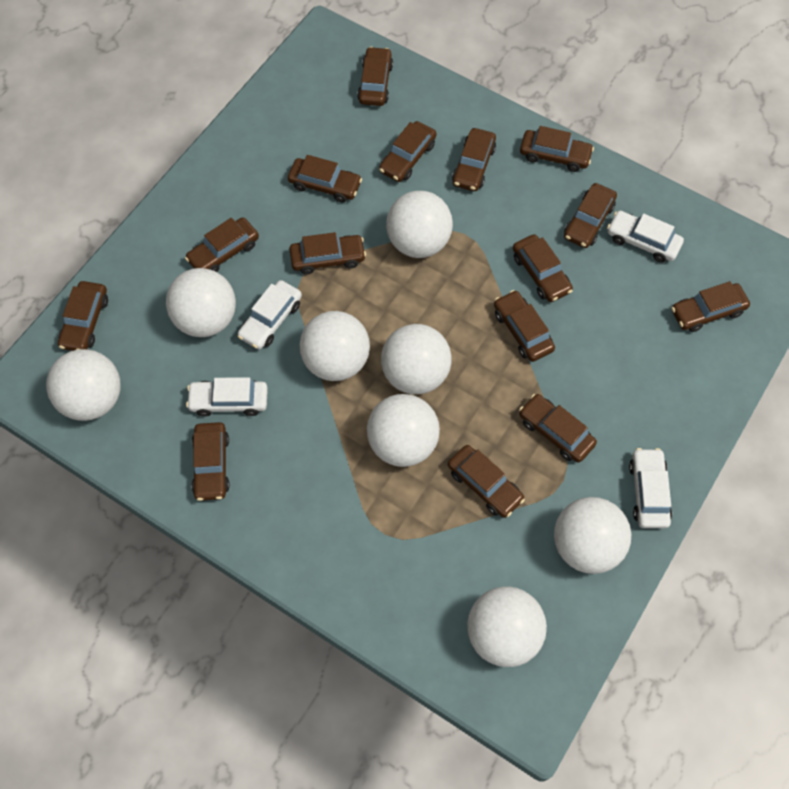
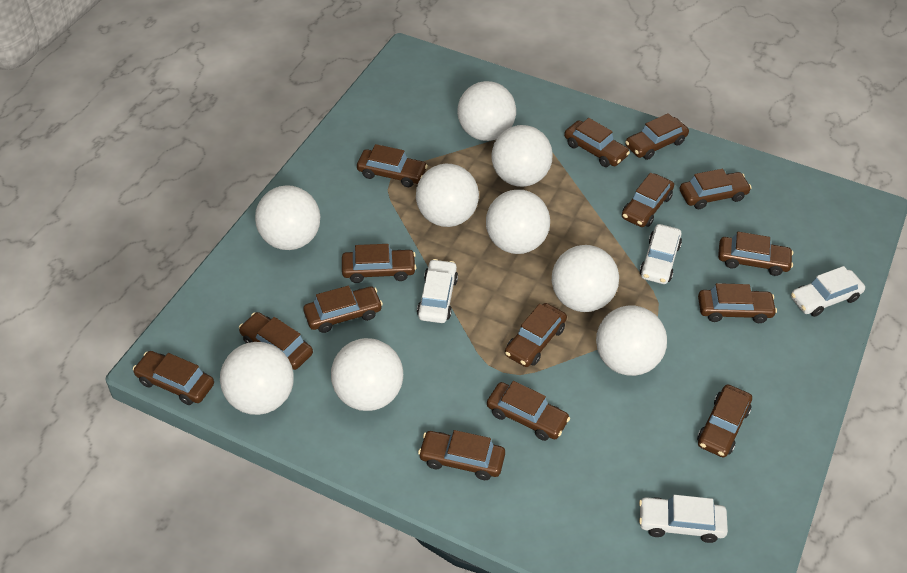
white ball: [46,349,120,421] [166,268,236,337] [300,311,370,381] [367,394,440,467] [381,324,452,394] [386,191,453,258] [467,587,547,667] [554,497,631,574] = 8 -> [220,342,294,415] [255,185,320,250] [331,338,403,411] [416,164,479,227] [457,81,516,141] [486,189,550,254] [492,125,553,187] [552,245,619,312] [596,306,667,376] = 9

